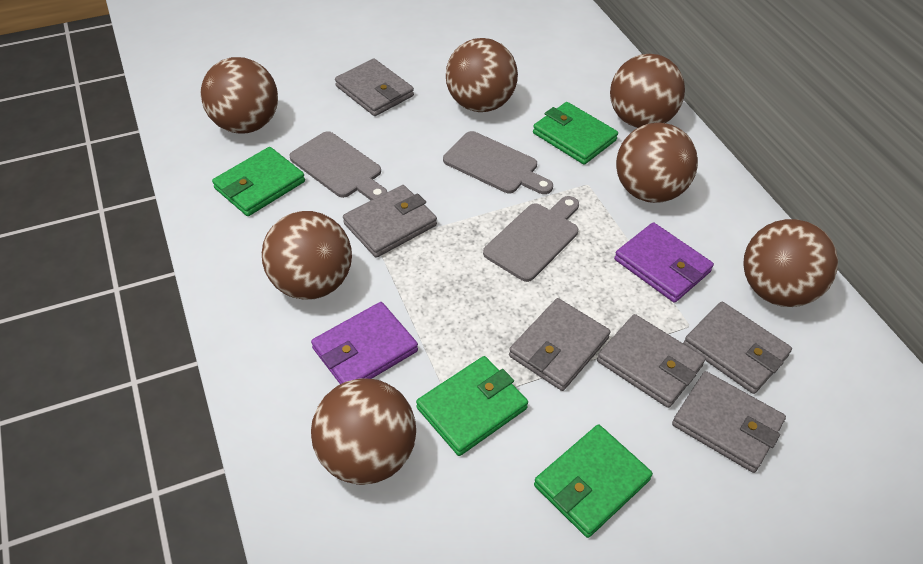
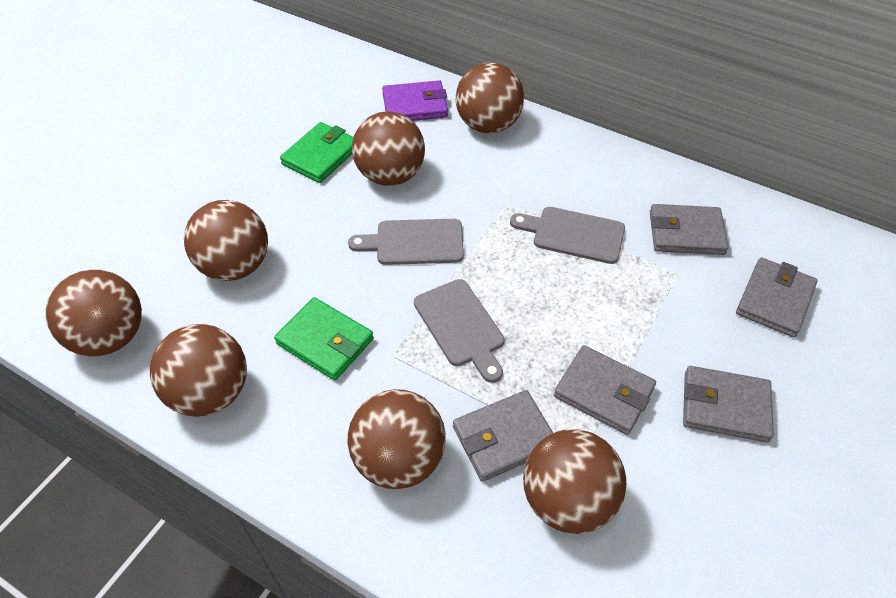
green wallet: [212,147,305,216] [416,356,528,456] [533,102,618,165] [534,425,653,538] = 4 -> [274,297,374,380] [280,122,353,183] = 2
grey wallet: [335,58,414,116] [343,185,437,258] [509,298,610,391] [597,314,705,408] [672,371,786,473] [683,302,792,394] = 6 -> [453,390,553,482] [554,345,656,435] [649,204,729,255] [683,366,774,442] [736,257,818,337] = 5
purple wallet: [311,302,418,384] [614,222,714,303] = 2 -> [382,81,448,121] = 1

